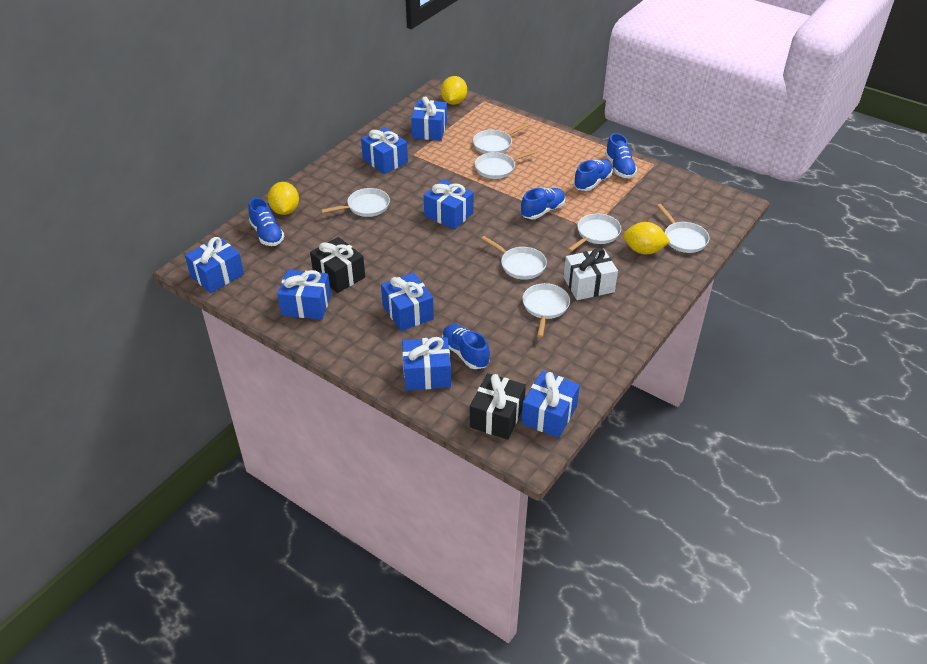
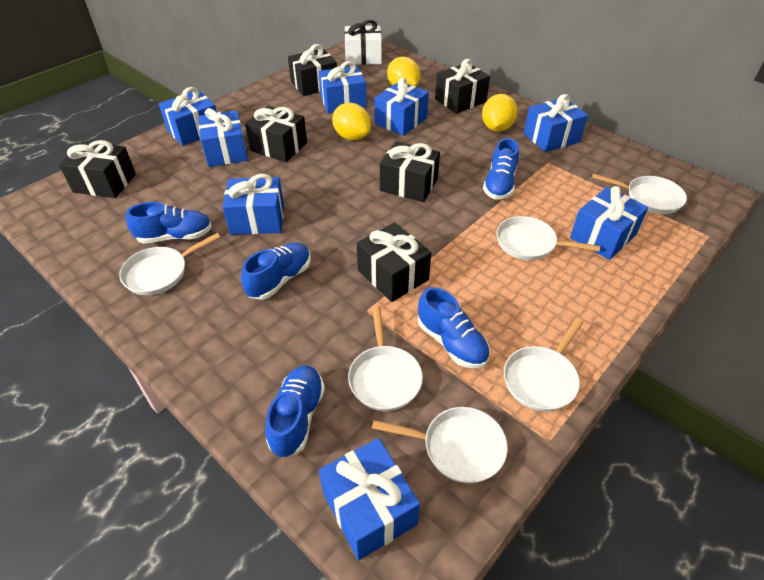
black gift: [310,237,365,293] [470,373,526,440] = 2 -> [59,140,136,198] [245,106,307,162] [288,44,337,96] [357,222,431,302] [380,141,440,202] [435,59,490,114] = 6
white pan: [321,188,390,217] [473,123,530,154] [475,150,538,179] [481,236,547,280] [522,283,570,338] [568,213,621,252] [657,204,709,253] = 7 -> [119,233,221,295] [348,306,423,411] [372,407,508,484] [497,216,600,260] [504,318,584,412] [592,173,687,214] = 6

